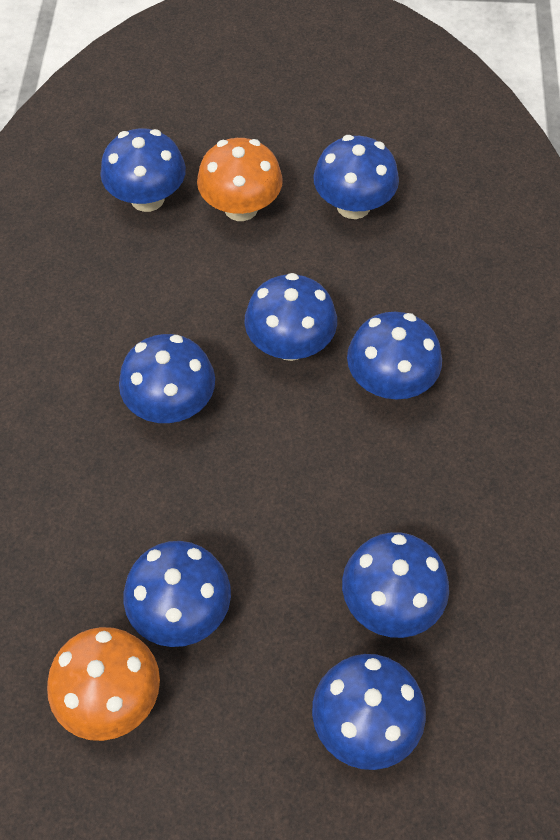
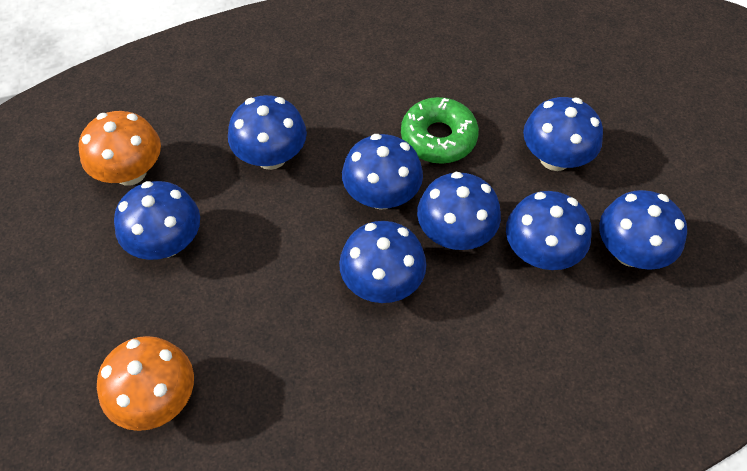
green donut: none = 0 -> [401,97,479,164] = 1

